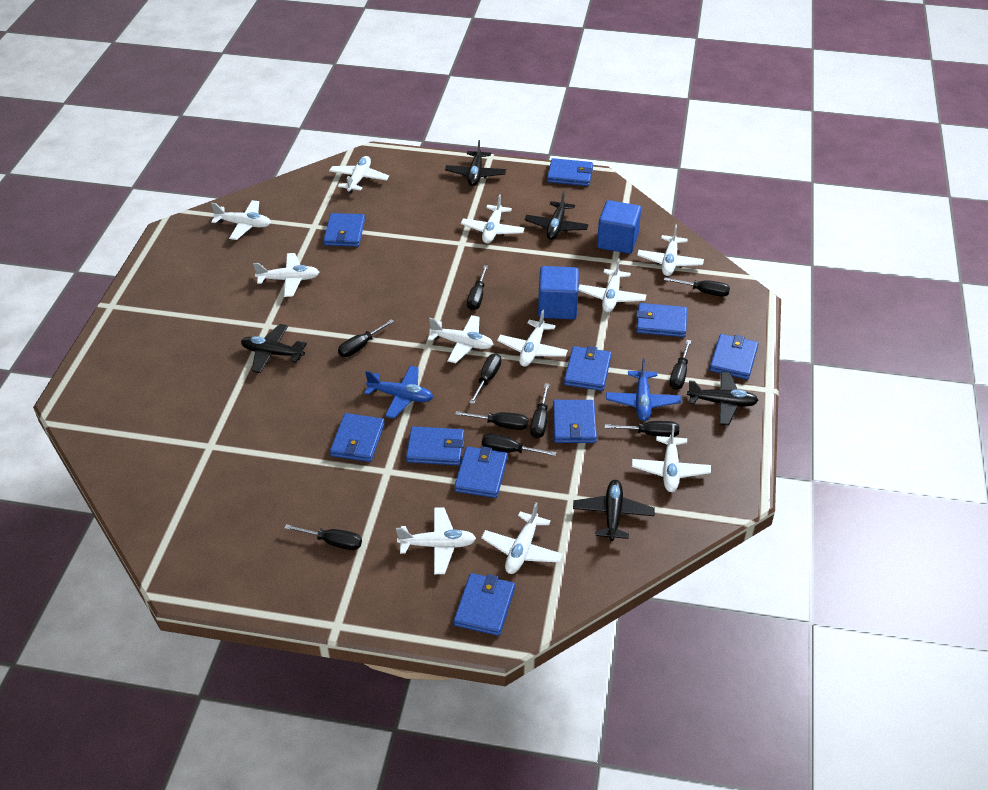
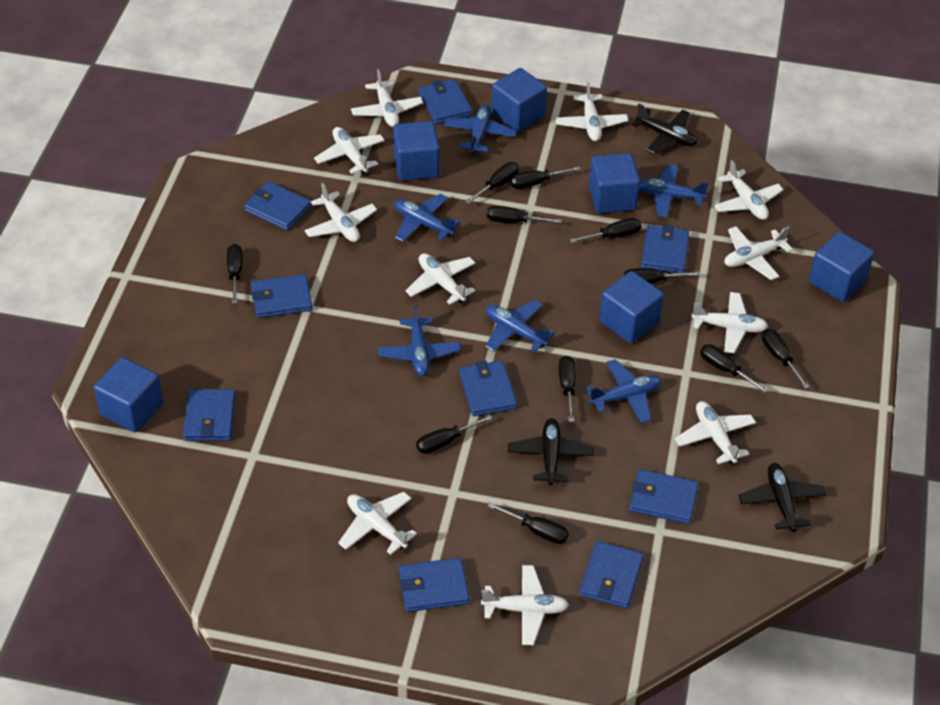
black plane: [241,324,307,373] [445,140,506,186] [525,191,589,240] [573,480,655,541] [687,371,759,425] = 5 -> [508,418,594,485] [632,104,697,154] [738,463,826,532] = 3
black screwdriver: [284,524,362,550] [338,319,394,357] [455,411,528,430] [467,265,488,311] [469,354,501,404] [482,434,556,456] [530,383,550,439] [605,421,679,437] [664,277,730,297] [669,340,691,390] = 10 -> [227,244,243,304] [416,415,493,454] [465,162,519,204] [487,206,561,223] [487,502,569,544] [510,166,581,189] [559,356,576,422] [570,218,641,243] [624,268,701,284] [700,344,768,393] [762,329,810,389] = 11
blue cube: [538,266,579,319] [597,200,641,254] = 2 -> [94,357,163,433] [393,121,440,181] [491,68,547,132] [589,153,640,213] [599,271,664,344] [809,231,874,302] = 6
blue plane: [364,366,433,418] [606,358,681,421] = 2 -> [378,305,461,376] [394,193,460,242] [443,105,517,155] [486,300,555,352] [586,359,662,423] [639,164,709,217] = 6
blue wallet: [323,213,365,247] [330,413,385,462] [406,426,464,466] [454,446,508,498] [454,573,515,636] [547,158,593,186] [553,400,597,443] [564,346,612,391] [636,303,687,337] [710,334,758,380] = 10 -> [183,389,235,441] [244,181,311,231] [251,274,313,318] [399,558,470,612] [419,79,472,124] [459,360,517,416] [579,541,644,608] [630,469,699,524] [641,225,689,273] = 9

